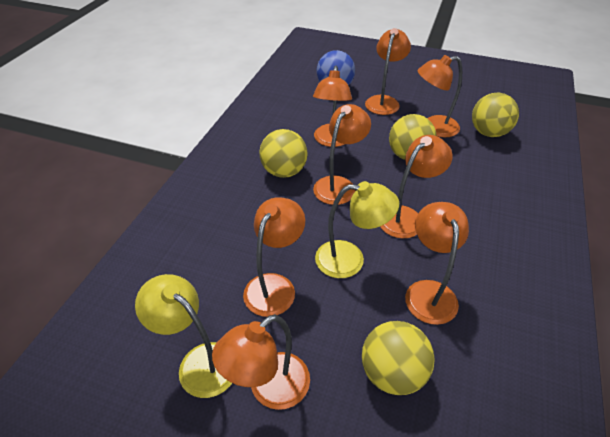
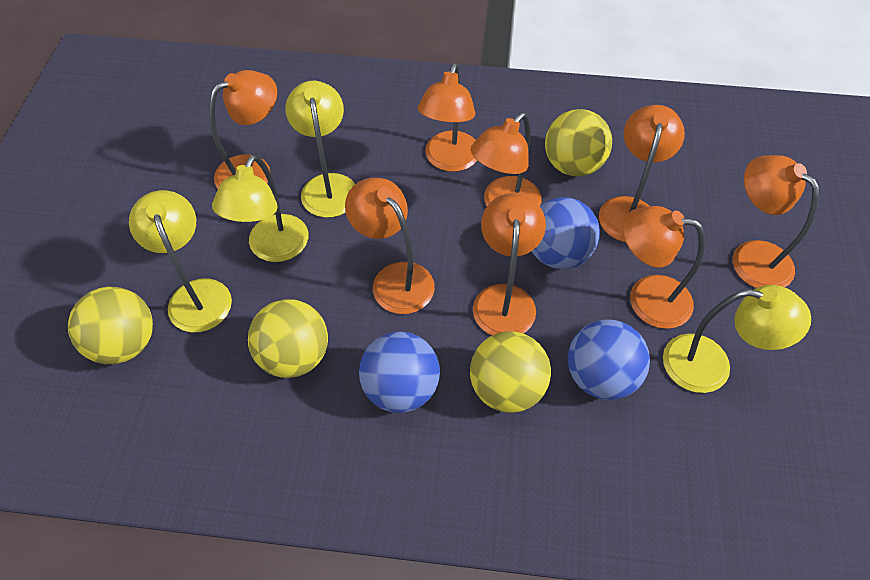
blue ball: [317,50,355,86] = 1 -> [359,331,440,413] [532,197,600,269] [568,320,650,400] = 3
yellow lamp: [135,274,232,398] [315,181,399,278] = 2 -> [129,190,232,332] [212,155,308,262] [285,81,355,218] [663,285,811,393] = 4

